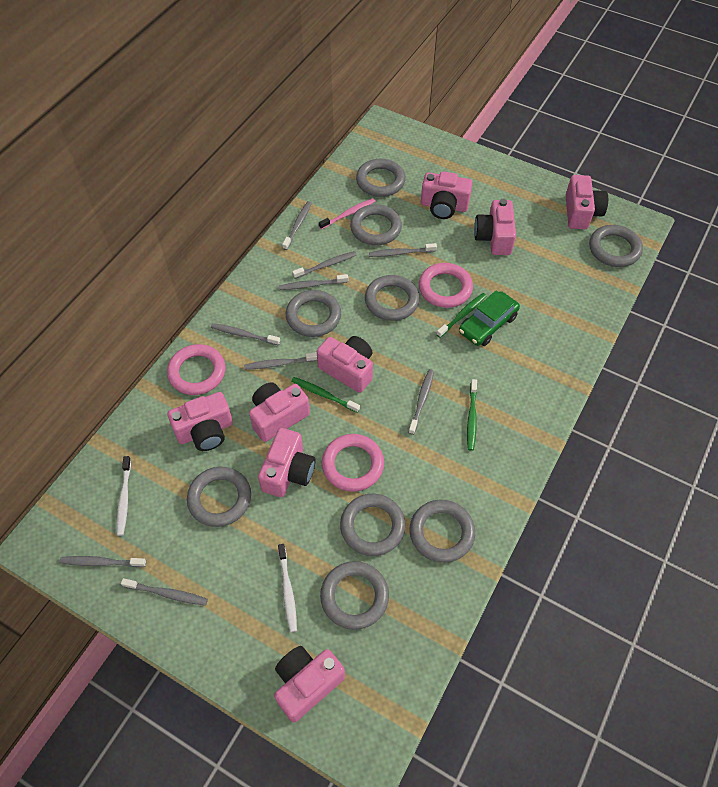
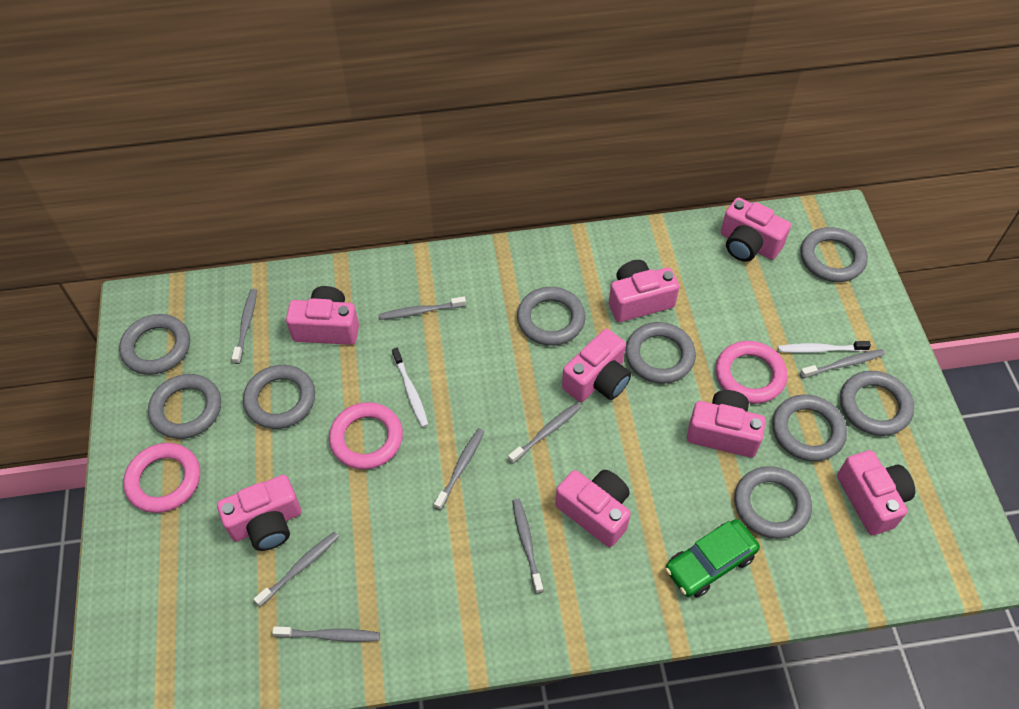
green toothbrush: [291,377,360,413] [436,293,487,338] [467,379,477,451] = 3 -> none = 0
grey toothbrush: [59,556,146,567] [121,578,208,606] [211,323,280,346] [244,352,317,370] [279,274,349,290] [282,201,312,250] [292,251,357,279] [369,243,437,257] [409,369,434,435] = 9 -> [232,289,257,364] [254,532,339,607] [272,626,380,642] [379,296,466,320] [434,428,485,510] [508,402,581,464] [512,499,543,594] [800,349,885,378] = 8
pink toothbrush: [319,198,376,229] = 1 -> none = 0

